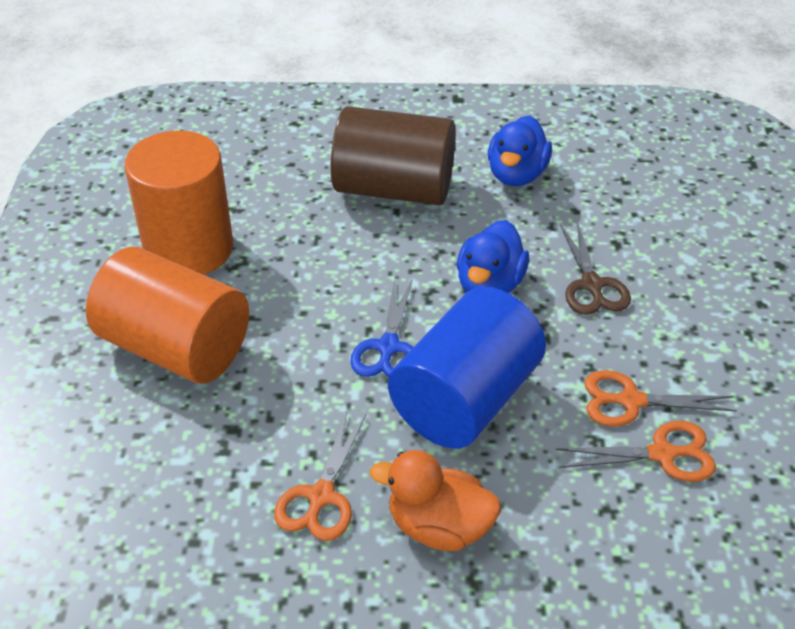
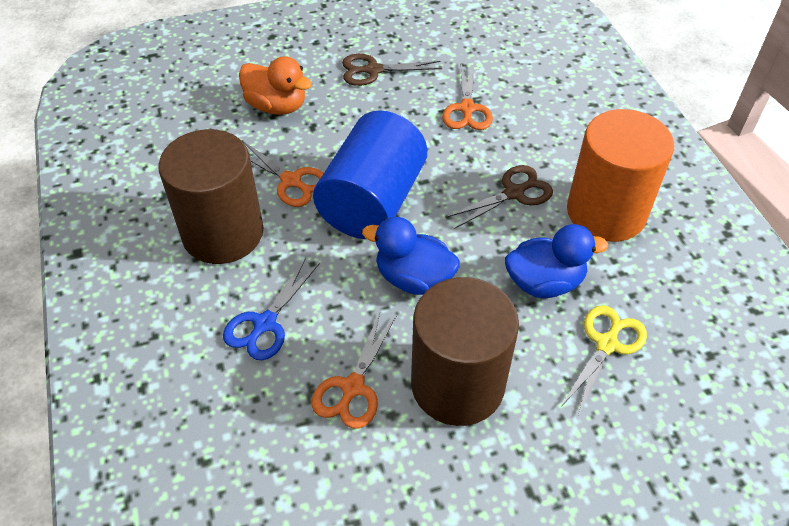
brown cylinder: [331,106,456,205] = 1 -> [158,129,263,264] [411,277,519,426] = 2
brown scissors: [560,222,631,315] = 1 -> [342,54,442,86] [445,165,553,229] = 2
orange cylinder: [86,247,249,384] [124,130,233,275] = 2 -> [567,109,674,242] = 1
yellow scissors: none = 0 -> [561,305,647,416] = 1

